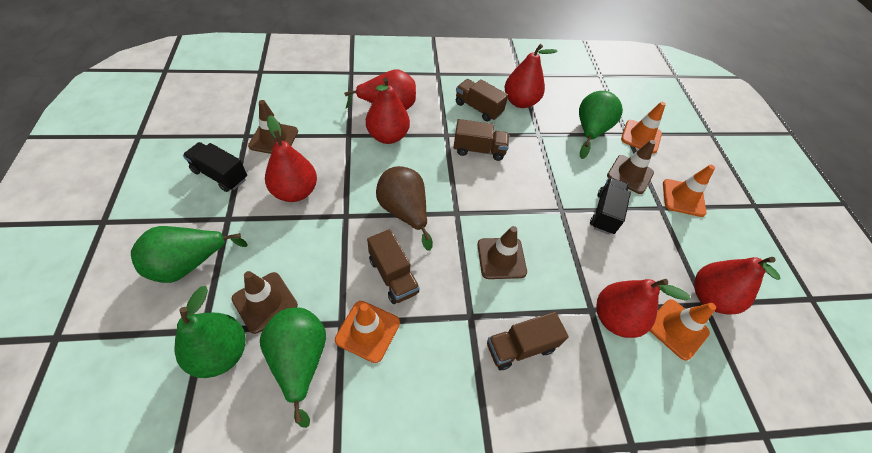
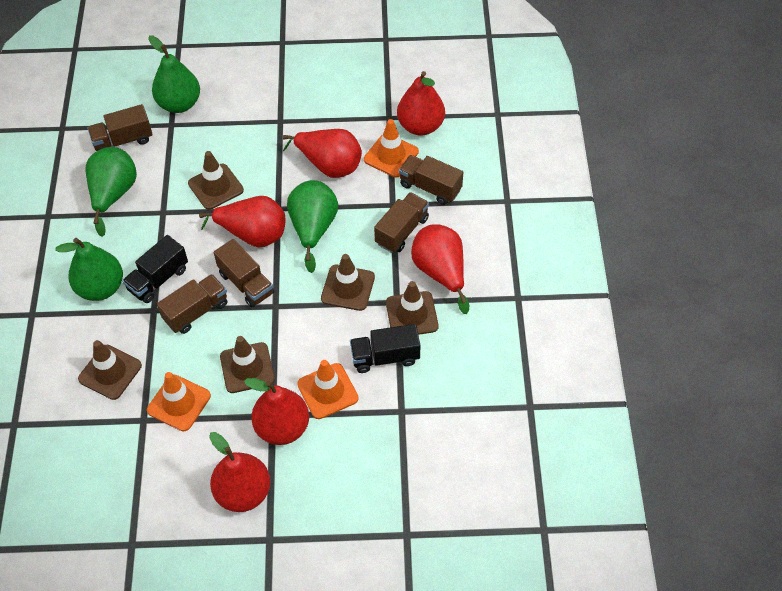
brown pear: [376,166,433,251] = 1 -> none = 0
brown traffic cone: [232,271,298,334] [248,100,298,154] [477,226,527,279] [607,140,656,194] = 4 -> [78,340,142,400] [188,151,244,210] [220,336,275,393] [321,254,375,311] [386,281,438,335] = 5
brown truck: [367,229,420,304] [454,119,509,161] [456,79,508,122] [487,312,569,370] = 4 -> [87,104,153,151] [157,274,227,334] [214,239,274,308] [374,192,429,253] [399,155,463,205] = 5
orange traffic cone: [335,301,400,363] [621,102,666,154] [649,299,716,361] [663,165,715,217] = 4 -> [147,372,211,431] [297,360,359,419] [364,119,419,178] = 3

